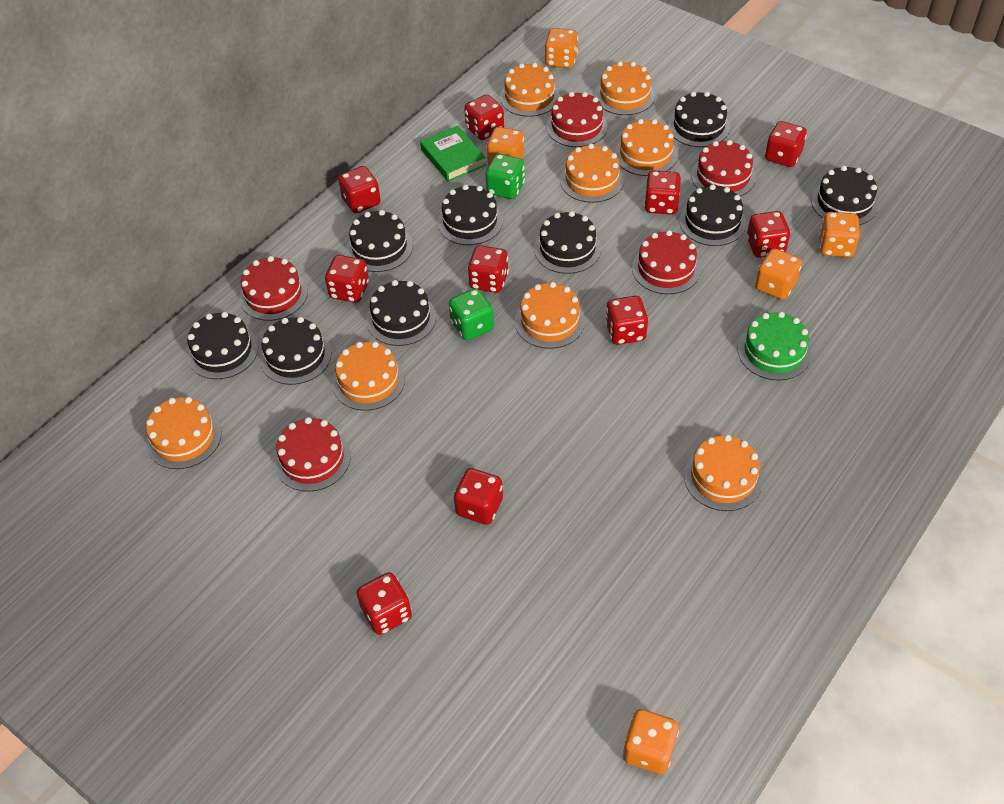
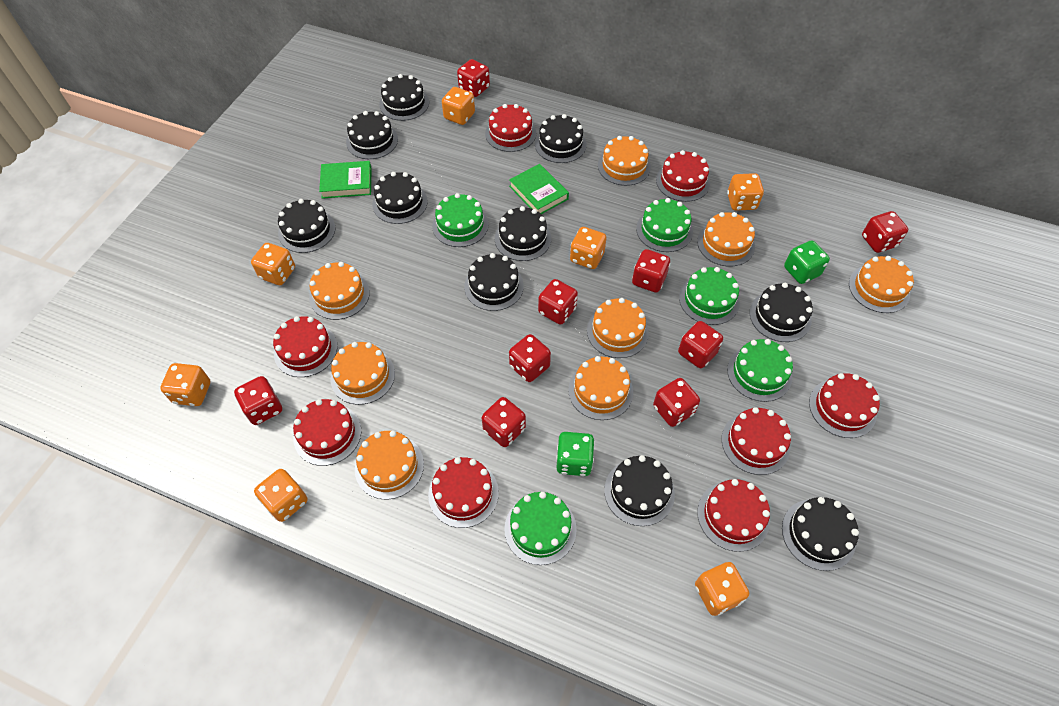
black cake: [187,312,258,379] [260,317,332,385] [346,210,413,272] [366,280,436,346] [438,185,503,245] [534,211,601,274] [668,92,730,147] [679,184,746,246] [811,166,878,225] = 9 -> [278,199,335,253] [346,111,398,159] [372,172,428,224] [379,74,429,121] [464,253,524,311] [495,206,551,261] [535,114,587,163] [604,455,675,526] [750,283,813,342] [782,497,859,571] = 10
green book: [420,126,486,182] = 1 -> [319,161,372,199] [509,164,569,214] = 2
green cake: [738,312,811,380] = 1 -> [432,193,488,247] [504,492,577,565] [636,198,693,252] [679,267,740,325] [727,339,793,402] = 5
orange dice: [487,127,524,165] [545,28,578,68] [623,709,679,774] [755,249,802,300] [819,212,860,257] = 5 -> [160,363,210,406] [251,243,295,285] [254,469,307,522] [442,87,475,125] [570,227,607,269] [695,562,749,616] [727,173,764,211] = 7
red cake: [239,256,308,321] [274,417,351,492] [546,92,608,147] [632,230,701,294] [691,140,756,196] = 5 -> [273,316,337,377] [293,399,361,466] [428,457,499,528] [485,104,536,152] [656,150,710,202] [697,479,770,552] [722,407,791,475] [809,373,880,438] = 8
red dice: [325,255,369,303] [338,166,381,214] [356,572,412,635] [454,468,503,525] [464,94,504,140] [468,245,509,293] [605,296,648,345] [644,171,681,215] [747,211,790,258] [765,121,807,167] = 10 -> [234,376,282,425] [457,59,490,97] [482,397,526,447] [509,334,551,382] [538,279,578,325] [632,249,670,292] [653,378,700,427] [678,321,723,368] [862,211,908,253] = 9

